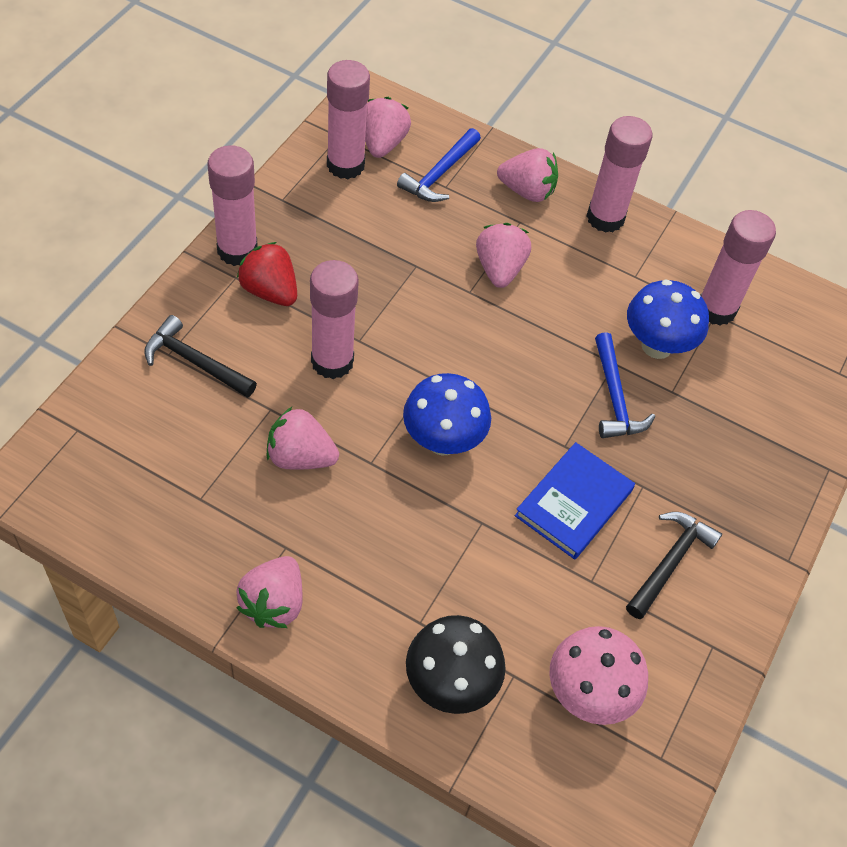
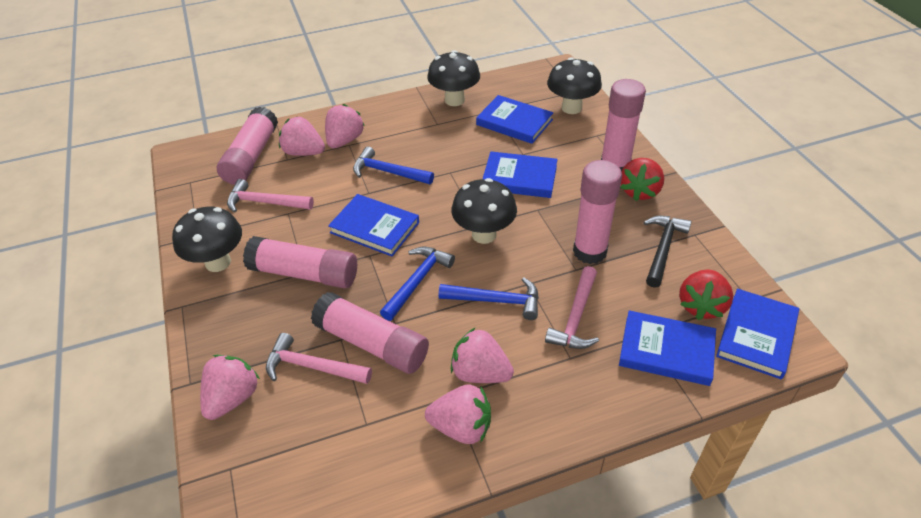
black hammer: [144,315,257,398] [626,512,722,619] = 2 -> [644,216,692,288] = 1
black mushroom: [406,615,506,714] = 1 -> [172,206,242,272] [427,50,480,106] [451,178,517,244] [547,57,602,114] = 4
blue book: [515,442,635,560] = 1 -> [328,194,419,256] [476,95,553,144] [483,151,558,198] [619,310,716,386] [716,289,799,379] = 5
blue hammer: [397,128,481,202] [595,332,655,438] = 2 -> [353,147,434,184] [380,246,455,321] [439,278,539,320] = 3
blue mushroom: [403,373,491,456] [627,279,709,359] = 2 -> none = 0
pink hammer: none = 0 -> [227,179,314,213] [266,333,372,384] [545,266,599,349] = 3
pink mushroom: [549,626,648,725] = 1 -> none = 0
red strawberry: [237,242,297,306] = 1 -> [620,158,664,201] [679,269,733,320] = 2

